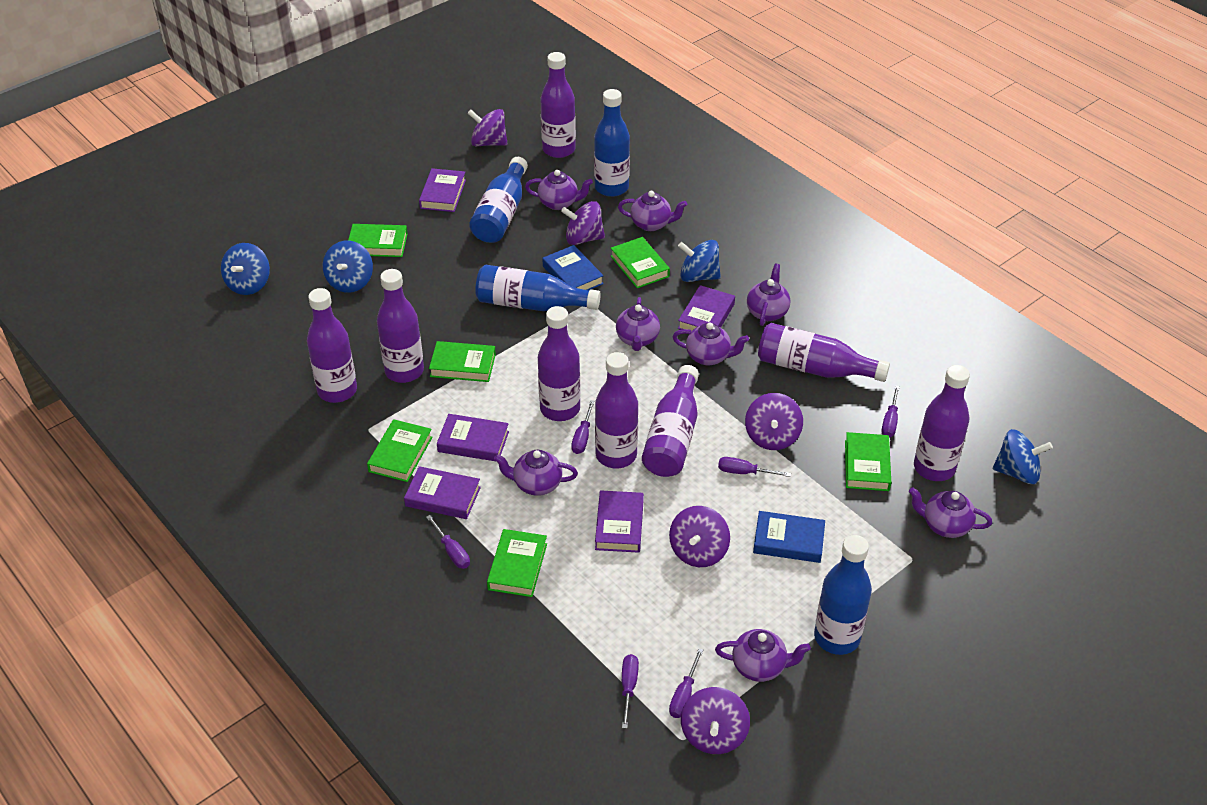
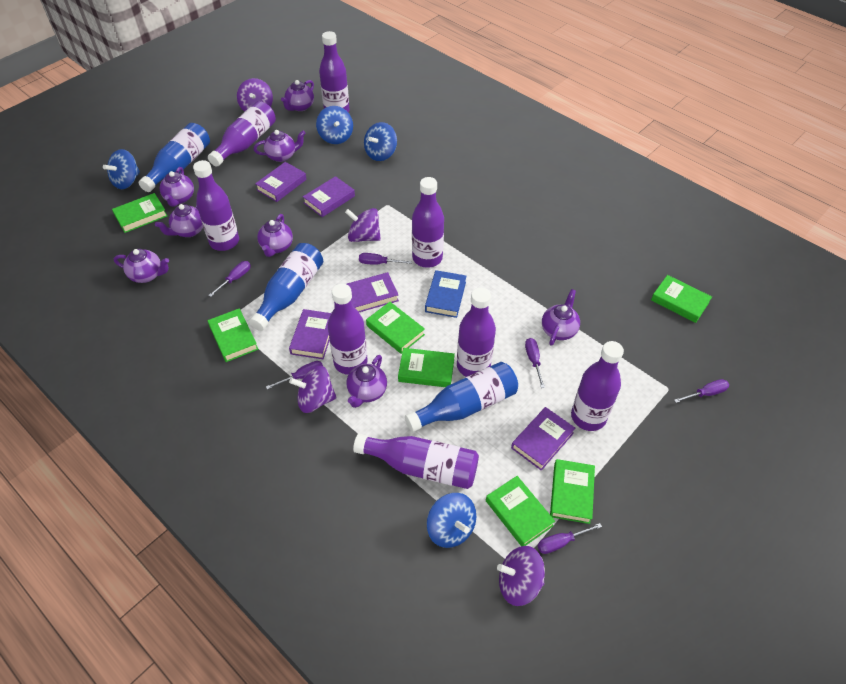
blue book: [542,245,604,290] [753,511,825,563] = 2 -> [425,270,467,318] = 1
blue bottle: [469,157,528,243] [475,265,601,311] [594,89,630,197] [814,535,872,655] = 4 -> [138,123,210,192] [249,243,323,331] [405,362,518,432] = 3
green book: [348,224,408,257] [367,419,433,482] [429,341,496,382] [487,529,547,597] [611,237,670,288] [845,432,891,491] = 6 -> [112,193,167,233] [208,308,258,362] [366,302,425,354] [398,348,455,387] [486,476,555,546] [550,459,595,524] [651,275,712,323] = 7
purple spinning top: [468,109,508,146] [561,201,605,245] [669,506,730,567] [681,687,750,754] [745,393,803,450] = 5 -> [237,78,273,112] [289,366,337,413] [345,208,381,242] [497,546,545,606] = 4

